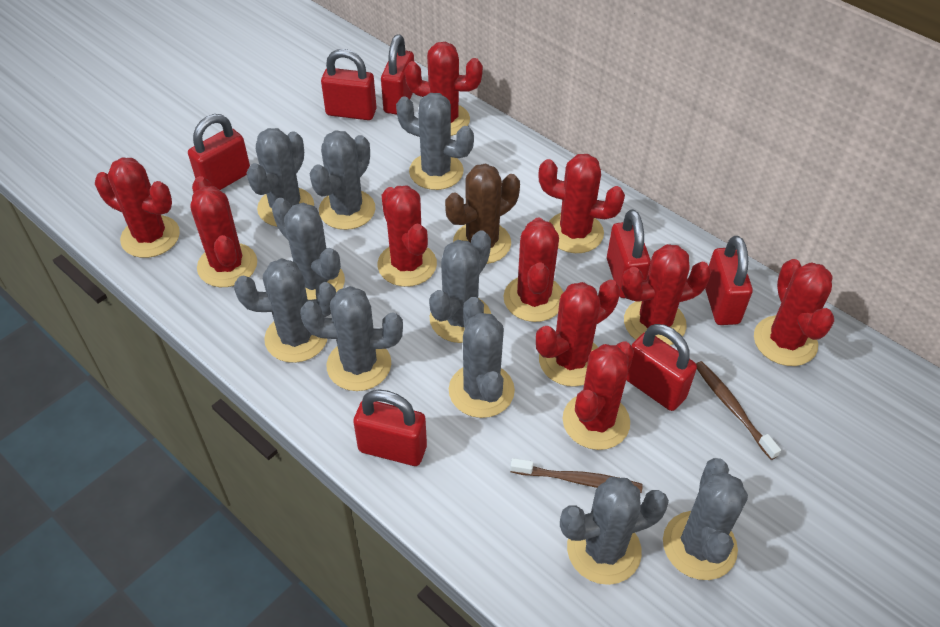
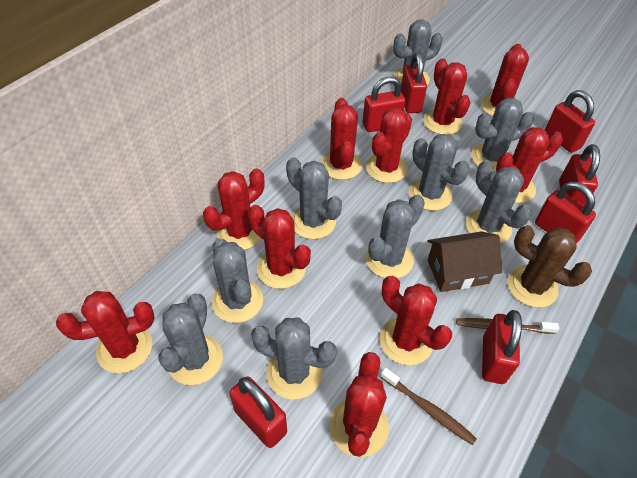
brown house: none = 0 -> [428,231,502,292] = 1
grey cactus: [234,258,336,363] [246,128,314,227] [272,198,345,300] [300,286,403,391] [310,130,375,230] [396,93,474,190] [429,230,491,343] [449,297,515,418] [560,477,669,585] [663,458,748,580] = 10 -> [158,293,223,385] [212,238,263,323] [251,318,337,399] [286,157,342,239] [366,194,425,278] [393,20,443,85] [409,134,470,211] [466,160,532,244] [471,98,534,172] = 9

